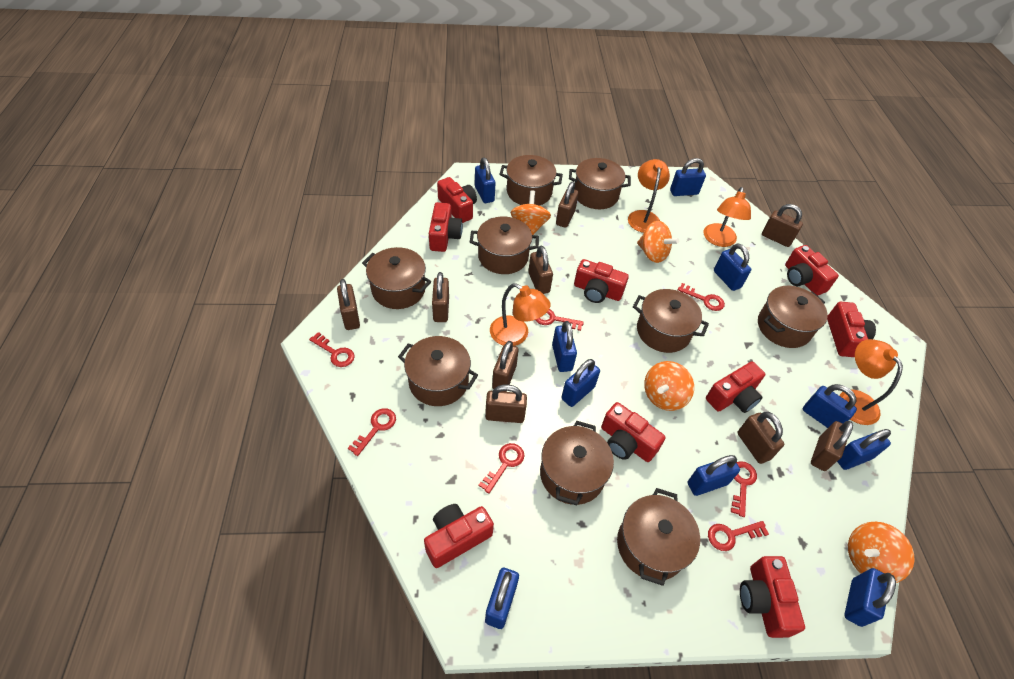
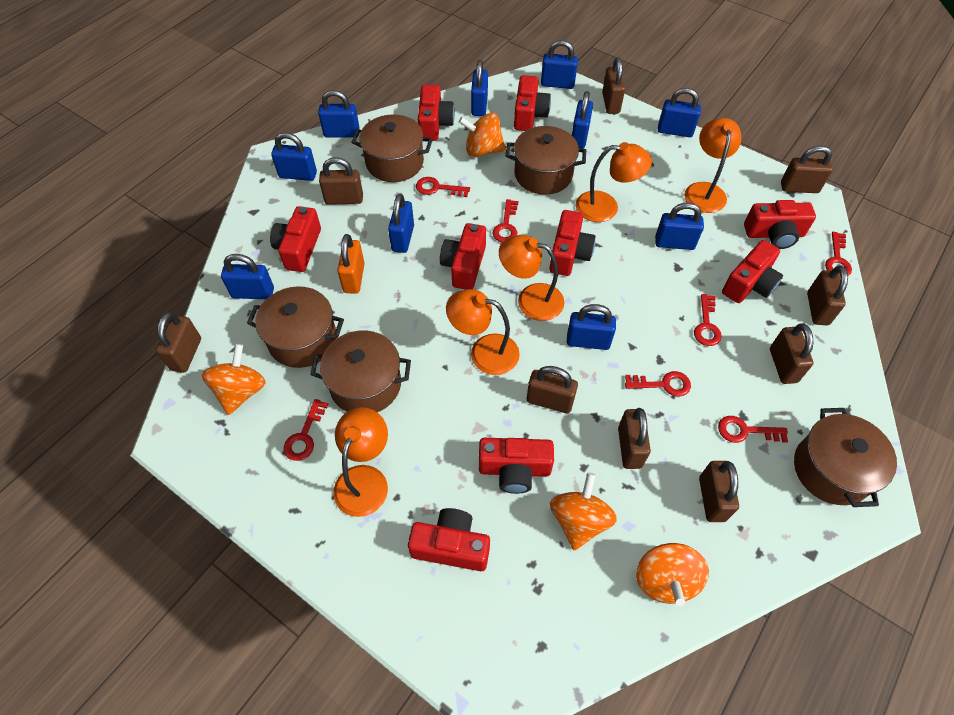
brown pot: [362,247,431,309] [398,336,478,406] [470,217,539,274] [499,155,563,206] [540,421,614,505] [569,158,631,209] [617,488,700,586] [633,289,709,353] [758,286,828,348] = 9 -> [247,286,344,368] [310,330,411,412] [351,114,433,182] [505,126,586,195] [794,408,897,507] = 5
orange lamp: [490,283,550,346] [628,159,670,233] [704,187,751,247] [839,339,903,425] = 4 -> [333,407,388,517] [446,289,520,375] [499,235,565,321] [576,142,652,222] [685,118,741,213] = 5
orange padlock: none = 0 -> [337,234,365,294] = 1

